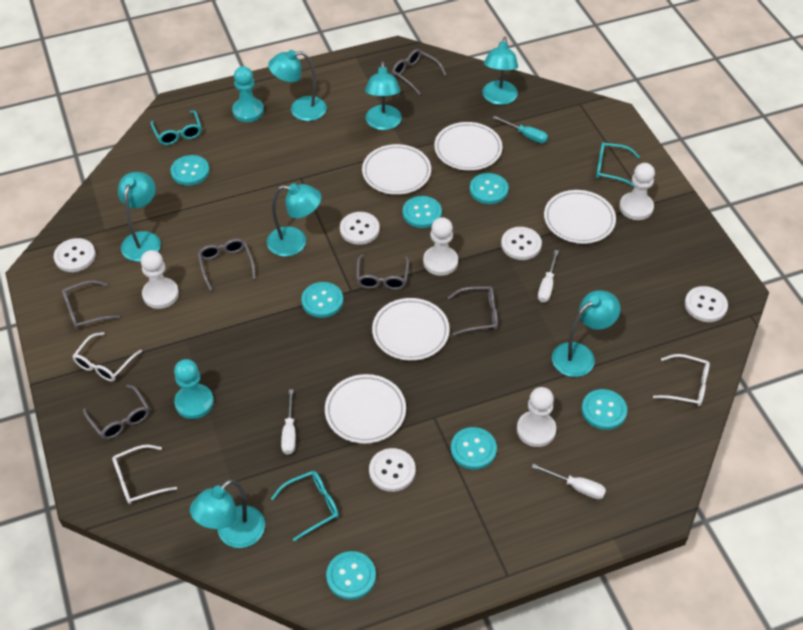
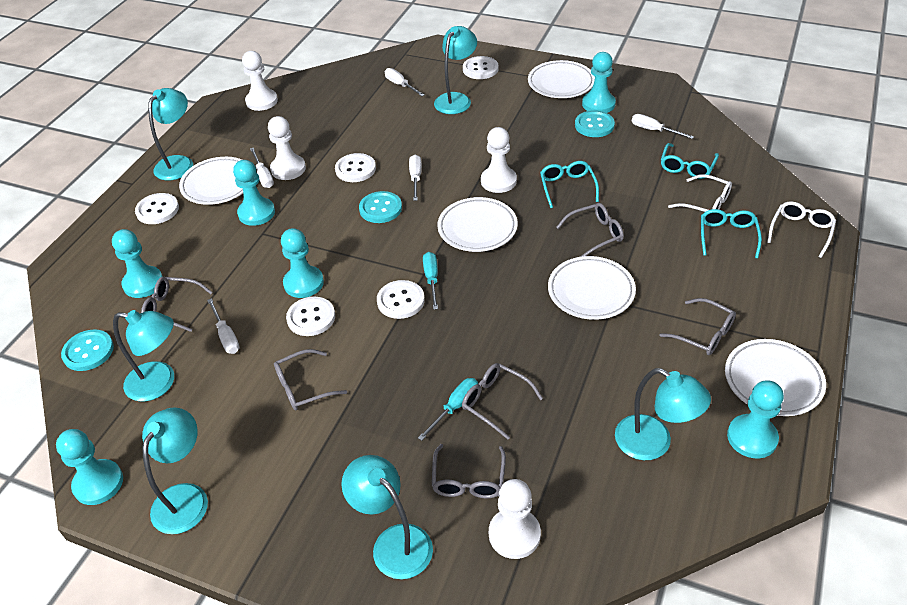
turquoise button: [171,155,209,186] [301,282,343,318] [326,551,376,600] [403,196,442,228] [451,427,497,470] [470,173,508,204] [582,389,627,430] = 7 -> [61,329,114,371] [359,191,402,223] [575,110,615,137] = 3
turquoise lamp: [118,172,161,261] [190,479,265,548] [267,183,321,257] [268,50,327,121] [365,61,402,130] [482,37,518,105] [552,290,621,377] = 7 -> [113,310,174,402] [142,407,208,534] [148,88,193,181] [341,455,433,579] [434,26,477,114] [615,368,711,460] = 6
turquoise pawn: [174,359,214,419] [232,66,264,122] = 2 -> [56,429,123,505] [112,229,163,298] [233,160,275,226] [281,228,324,298] [582,52,616,113] [727,380,784,458] = 6
turquoise screwdriver: [493,116,548,143] = 1 -> [418,378,478,441] [423,252,438,310] = 2
white glasses: [72,332,142,382] [112,445,177,504] [653,354,710,406] = 3 -> [668,174,732,212] [767,201,836,258] = 2
white screwdriver: [281,389,296,455] [532,464,606,499] [538,250,559,303] = 3 -> [207,298,240,354] [250,148,274,188] [385,68,424,96] [409,155,422,201] [632,114,694,139] = 5

